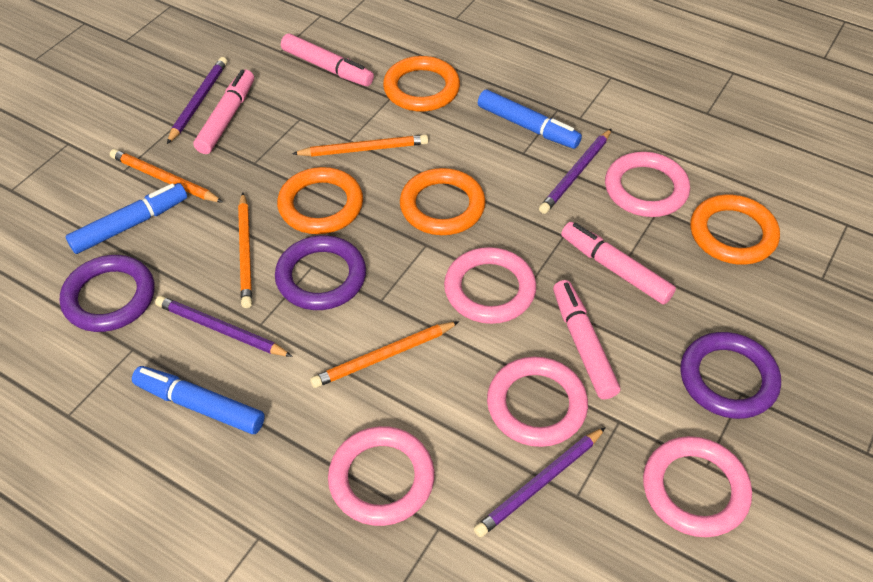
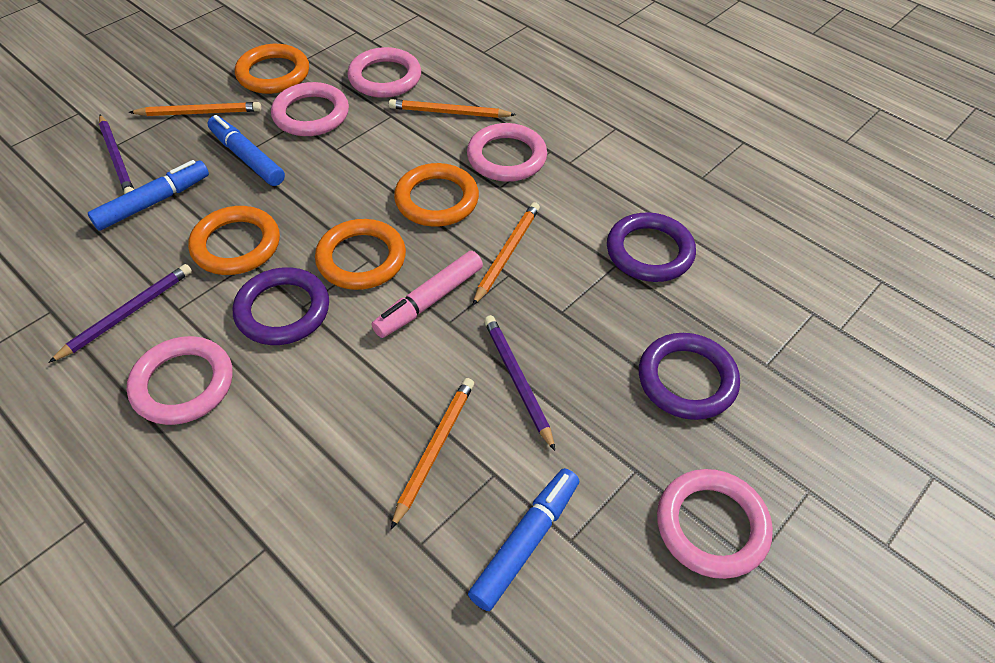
pink marker: [193,69,254,154] [281,34,374,86] [553,280,620,399] [561,222,676,305] = 4 -> [372,251,483,338] = 1
purple pencil: [155,296,293,357] [167,57,227,144] [474,427,606,538] [539,128,612,214] = 4 -> [48,264,192,363] [99,115,134,194] [484,315,555,451] = 3

